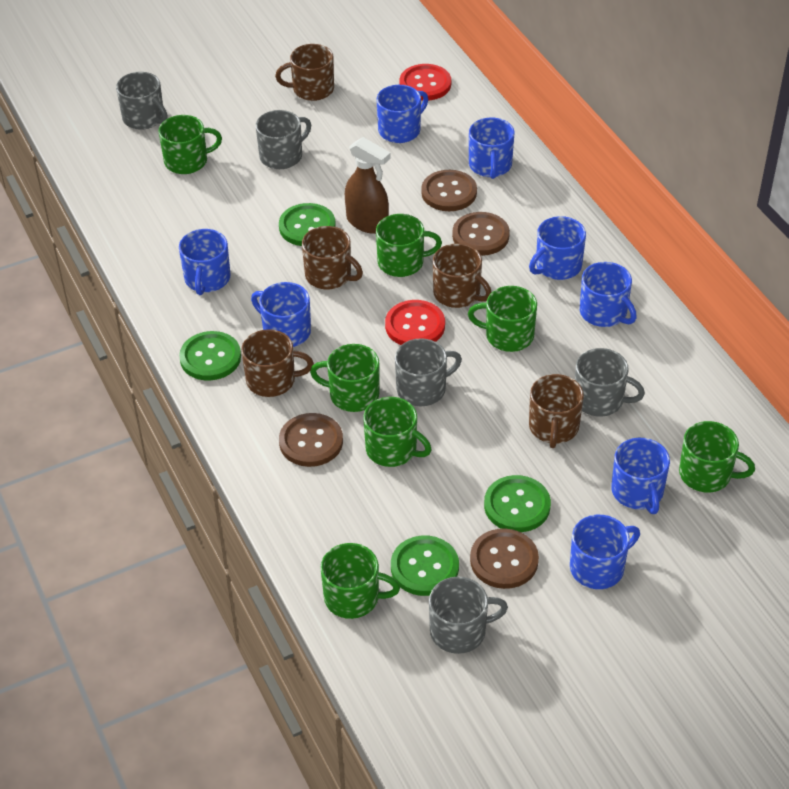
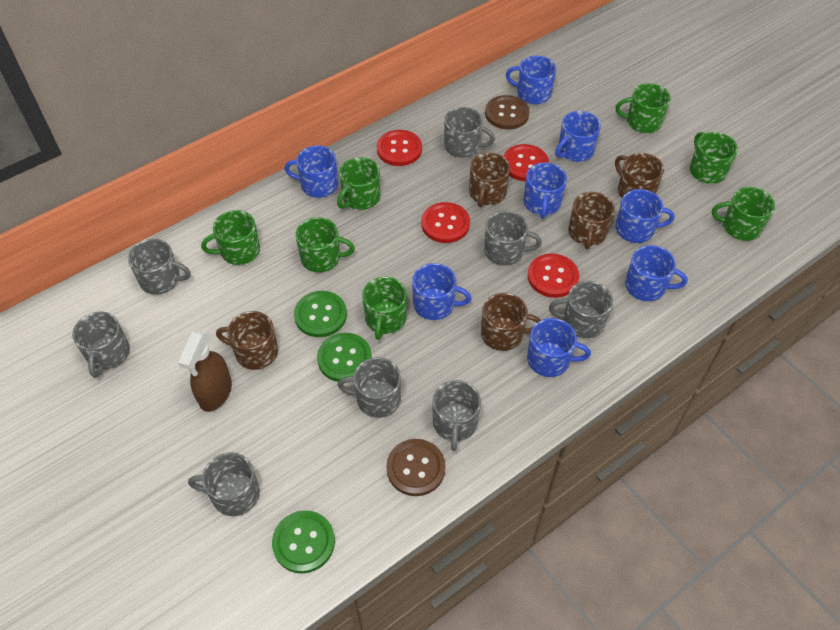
brown button: [279,413,343,467] [421,170,477,211] [452,212,510,256] [470,528,539,589] = 4 -> [386,439,446,496] [485,95,529,129] = 2
green button: [179,331,241,380] [279,203,336,246] [391,536,459,596] [484,475,551,532] = 4 -> [272,510,335,574] [294,291,347,337] [317,333,372,382] = 3
grey mug: [116,72,168,130] [256,110,311,169] [395,338,462,406] [429,577,508,654] [575,348,645,416] = 5 -> [72,312,130,378] [128,239,191,295] [188,452,260,516] [338,357,401,418] [432,380,481,451] [444,107,495,158] [484,211,542,266] [549,281,613,338] = 8
red button: [385,300,445,345] [400,64,451,101] = 2 -> [377,130,422,166] [421,202,470,243] [503,144,549,181] [528,253,579,298] = 4

